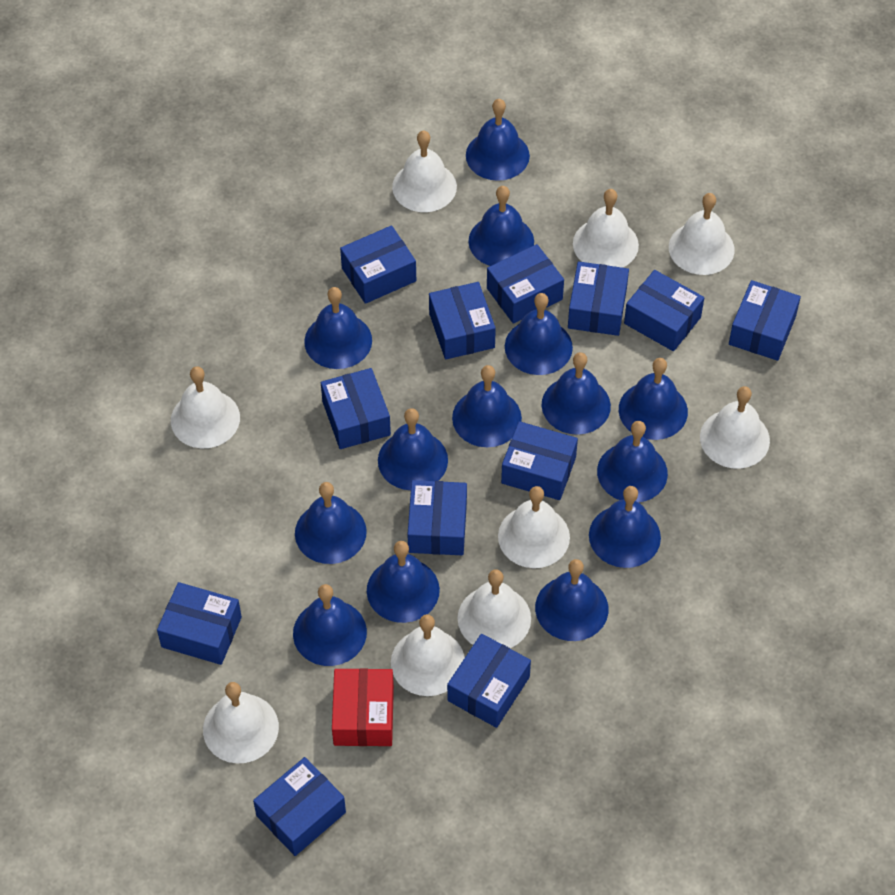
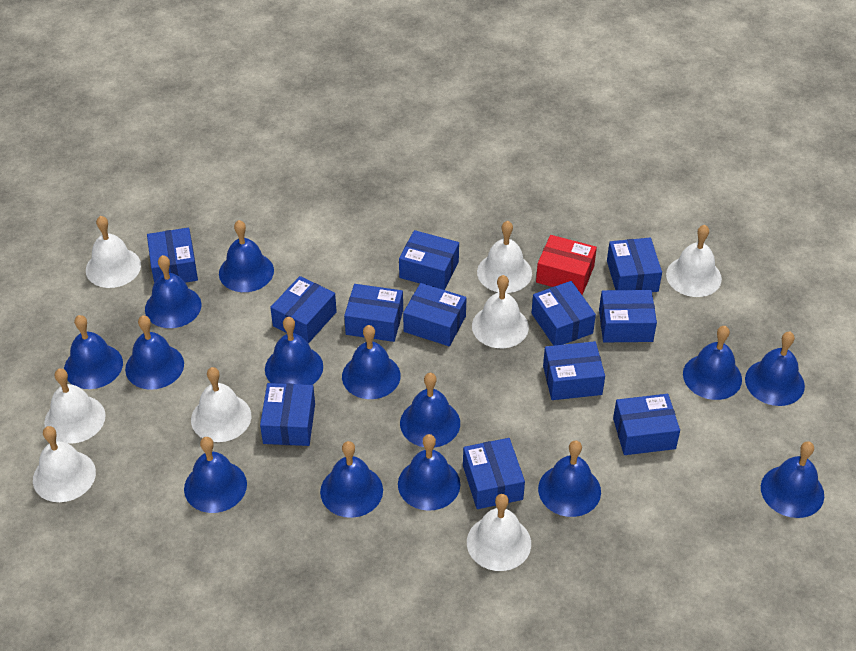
white bell: [171,366,240,449] [203,682,279,763] [391,614,465,696] [392,130,457,212] [458,569,531,648] [498,486,570,568] [573,189,639,268] [669,193,735,275] [700,386,770,469] = 9 -> [33,426,96,502] [44,368,106,444] [86,216,141,288] [191,367,251,442] [467,494,531,571] [472,275,529,348] [477,221,532,293] [666,225,722,297] = 8

